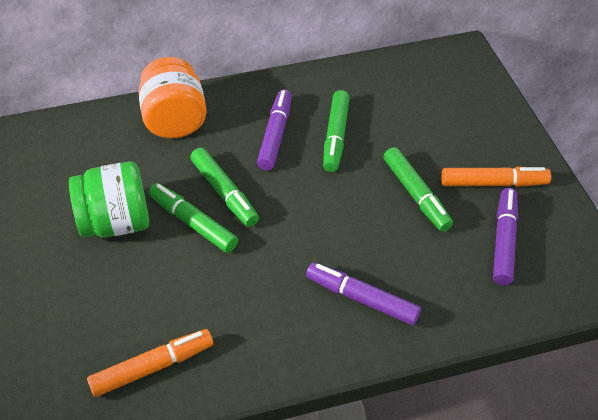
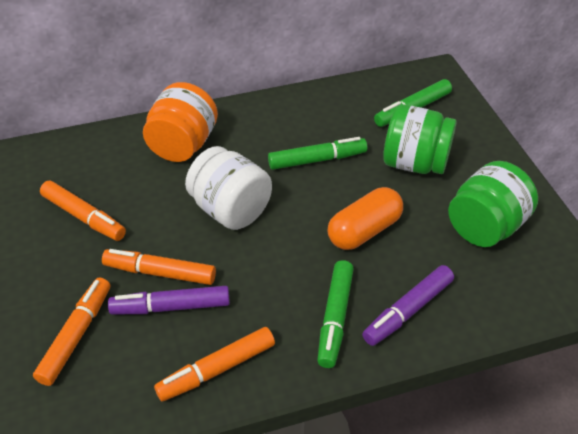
green jar: [69,161,149,238] = 1 -> [383,104,457,174] [448,161,538,247] = 2
green marker: [149,183,238,253] [190,148,259,227] [323,90,350,172] [383,147,453,232] = 4 -> [268,137,367,170] [317,260,354,368] [374,79,452,127] = 3
orange capsule: none = 0 -> [328,187,403,250] = 1
orange marker: [87,329,213,397] [441,167,551,187] = 2 -> [33,277,110,386] [40,180,126,241] [102,249,216,285] [154,327,275,401] = 4
purple marker: [257,90,292,171] [306,262,421,325] [493,188,518,285] = 3 -> [108,286,230,315] [362,265,454,346] = 2
white jar: none = 0 -> [185,146,272,230] = 1

